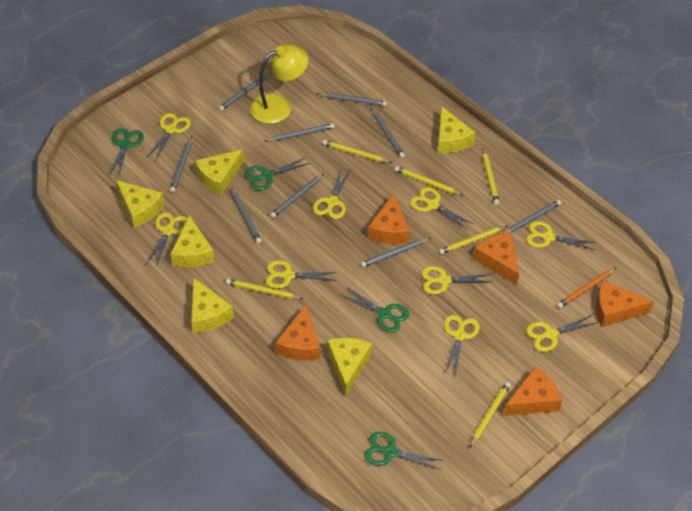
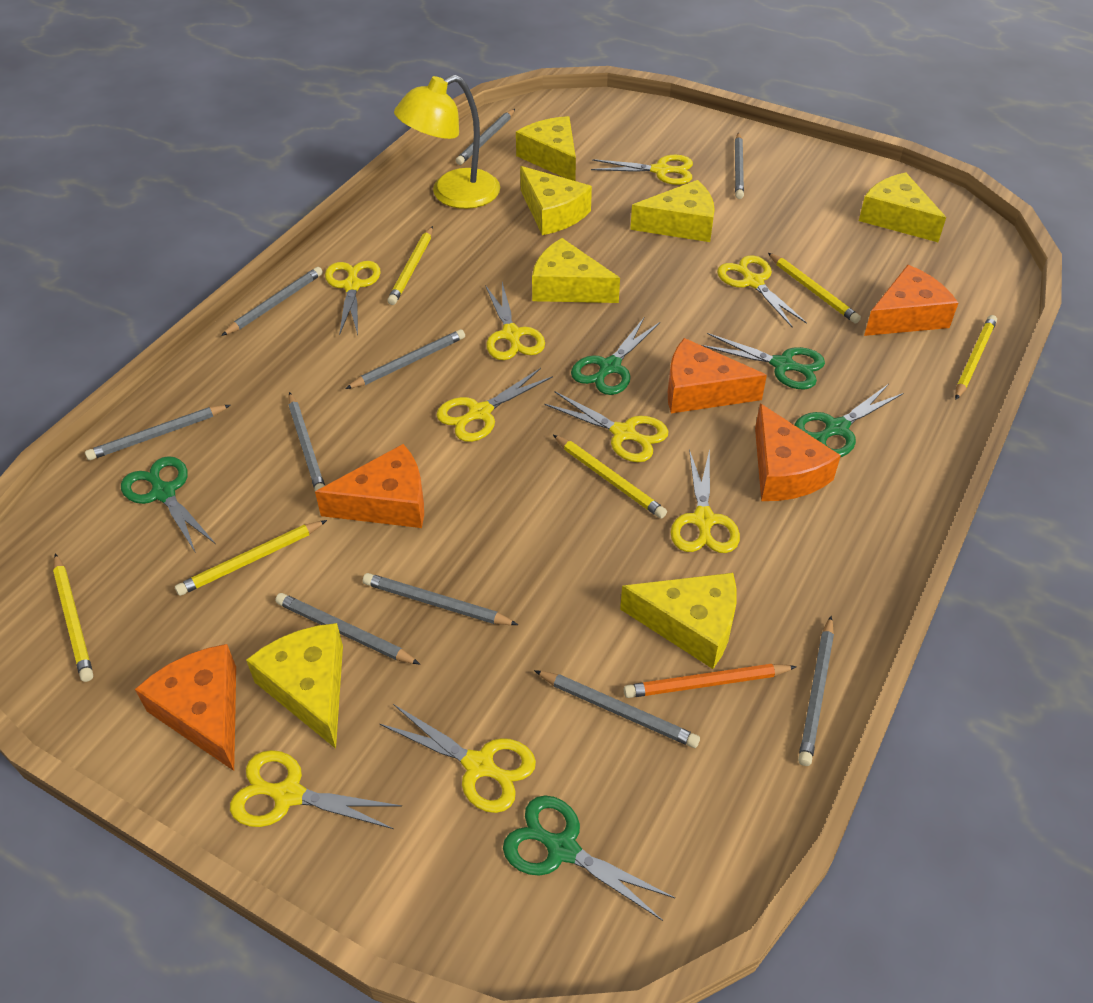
green scissors: [108,128,144,178] [245,157,310,191] [341,287,409,333] [364,432,444,470] = 4 -> [121,456,216,553] [503,795,675,921] [571,317,660,395] [701,333,825,389] [794,385,904,457] = 5
grey pencil: [170,137,192,193] [219,73,270,111] [231,187,262,243] [265,123,335,142] [270,174,324,218] [317,93,387,106] [361,238,430,267] [371,107,405,158] [503,200,561,233] = 9 -> [85,405,231,460] [221,267,323,336] [275,593,420,664] [289,392,325,491] [345,329,465,389] [363,573,518,625] [456,109,515,165] [534,670,700,748] [735,132,744,199] [798,616,834,766] = 10
yellow cheese: [116,180,164,228] [171,215,215,267] [191,277,234,333] [195,149,244,195] [327,338,372,396] [438,106,476,153] = 6 -> [246,623,343,749] [516,116,576,181] [520,166,592,235] [532,238,620,303] [620,573,737,669] [630,180,715,242] [859,172,946,242] = 7

